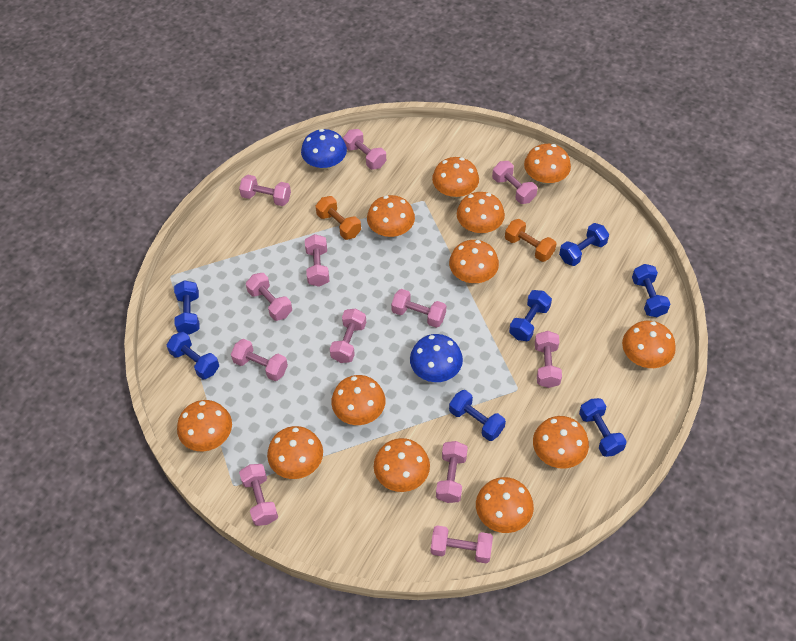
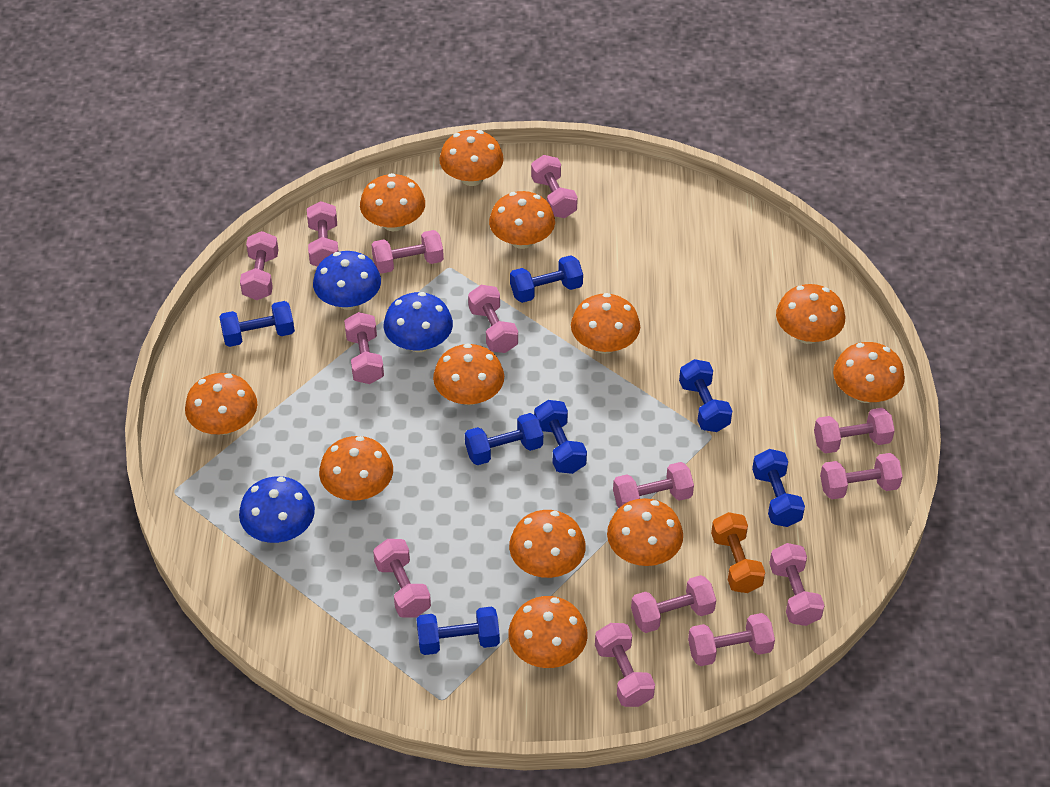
blue mushroom: [301,129,347,169] [410,334,463,382] = 2 -> [239,476,315,543] [313,251,381,310] [383,292,453,352] = 3
orange dumbbell: [315,196,361,240] [505,219,556,262] = 2 -> [711,512,765,593] = 1
pink dumbbell: [231,339,288,381] [239,175,291,206] [239,464,278,526] [246,273,292,321] [305,234,329,287] [330,309,366,363] [343,129,386,170] [391,289,446,328] [431,525,493,563] [436,441,468,503] [492,161,537,204] [535,331,562,388] = 12 -> [240,231,279,300] [307,201,339,267] [344,312,384,384] [371,230,444,274] [373,539,431,618] [468,285,518,353] [531,155,578,218] [595,623,655,707] [613,462,694,508] [631,575,716,633] [688,613,775,666] [769,543,825,626] [814,408,895,453] [820,453,903,499] = 14

